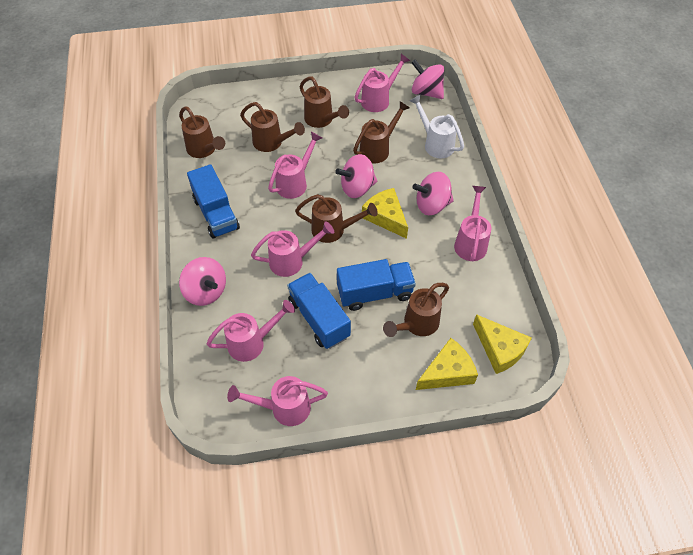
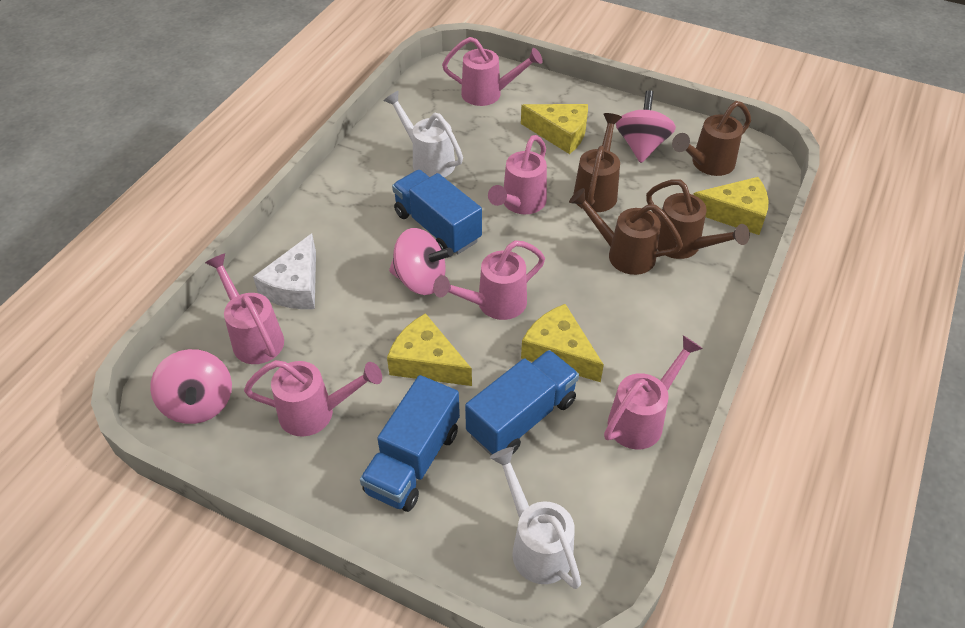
brown watering can: [179,106,225,158] [240,102,305,152] [295,194,378,243] [299,77,349,128] [353,101,410,163] [383,283,449,337] = 6 -> [569,188,683,275] [573,113,622,212] [646,179,750,259] [672,101,751,176] = 4
pink spinning top: [179,257,226,306] [335,154,377,198] [411,60,444,99] [412,172,454,215] = 4 -> [150,349,232,424] [389,228,453,295] [616,91,676,163] = 3
white cheese: none = 0 -> [253,233,316,309] = 1
white watering can: [410,94,464,158] = 1 -> [383,91,463,177] [490,447,581,589] = 2
yellow cheese: [362,188,408,239] [416,338,478,390] [473,314,532,374] = 3 -> [387,313,472,386] [521,104,588,154] [521,304,604,382] [693,177,768,235] = 4

